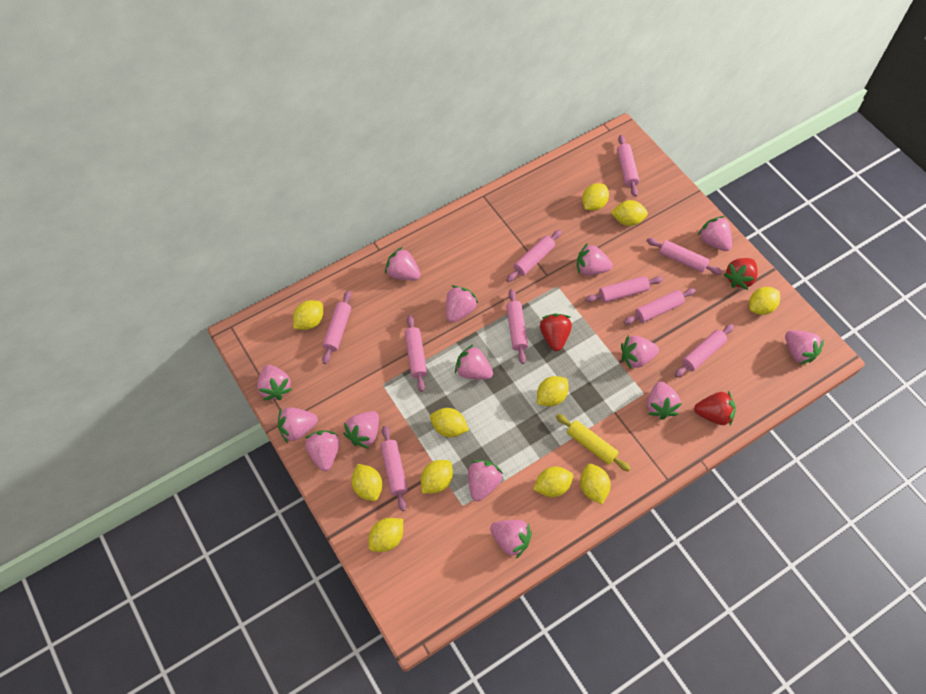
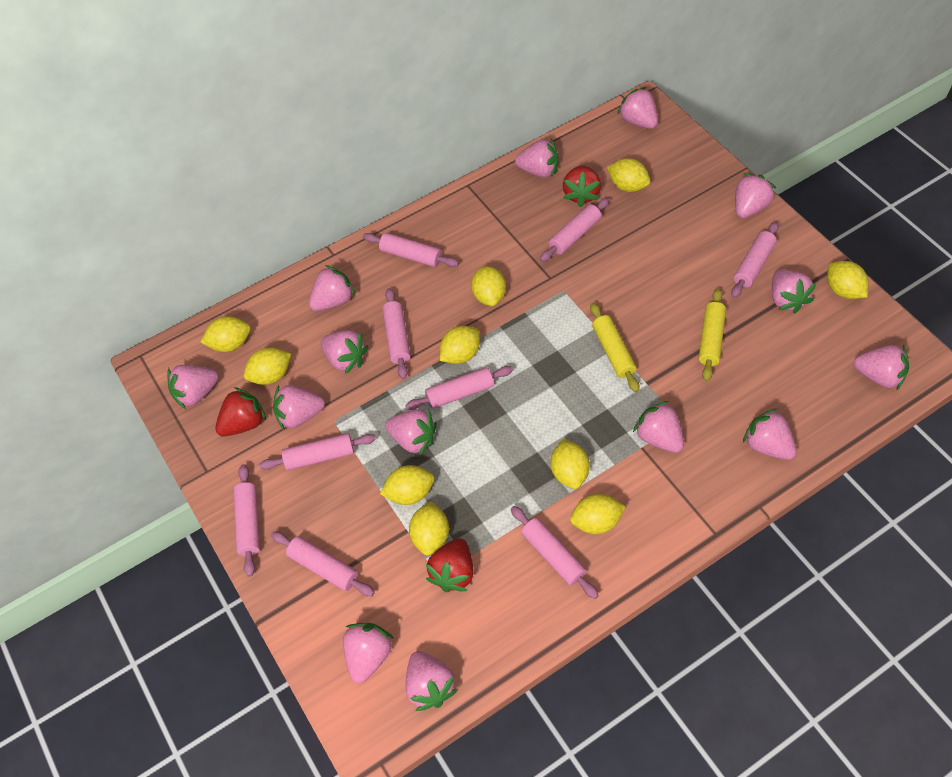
pink rolling pin: [322,290,351,364] [380,425,408,511] [405,315,427,392] [506,289,528,364] [507,230,562,282] [585,276,663,303] [617,135,639,197] [624,288,696,325] [647,238,723,275] [675,324,734,377] = 10 -> [233,464,260,577] [259,433,376,470] [271,532,375,596] [363,233,459,267] [382,288,411,379] [405,366,513,410] [511,506,599,599] [540,198,609,262] [731,222,779,298] = 9
yellow lemon: [293,300,323,330] [351,464,382,501] [368,518,403,552] [421,460,453,493] [430,408,469,437] [533,467,573,497] [537,376,569,406] [580,464,611,504] [582,183,609,211] [611,200,648,226] [749,287,780,315] = 11 -> [201,316,251,352] [244,347,291,385] [380,465,434,505] [409,501,449,556] [440,326,480,364] [471,266,506,306] [551,439,590,489] [570,494,626,534] [607,158,650,192] [827,261,868,299] = 10
yellow rolling pin: [556,414,631,472] = 1 -> [590,303,639,392] [699,288,726,381] = 2

